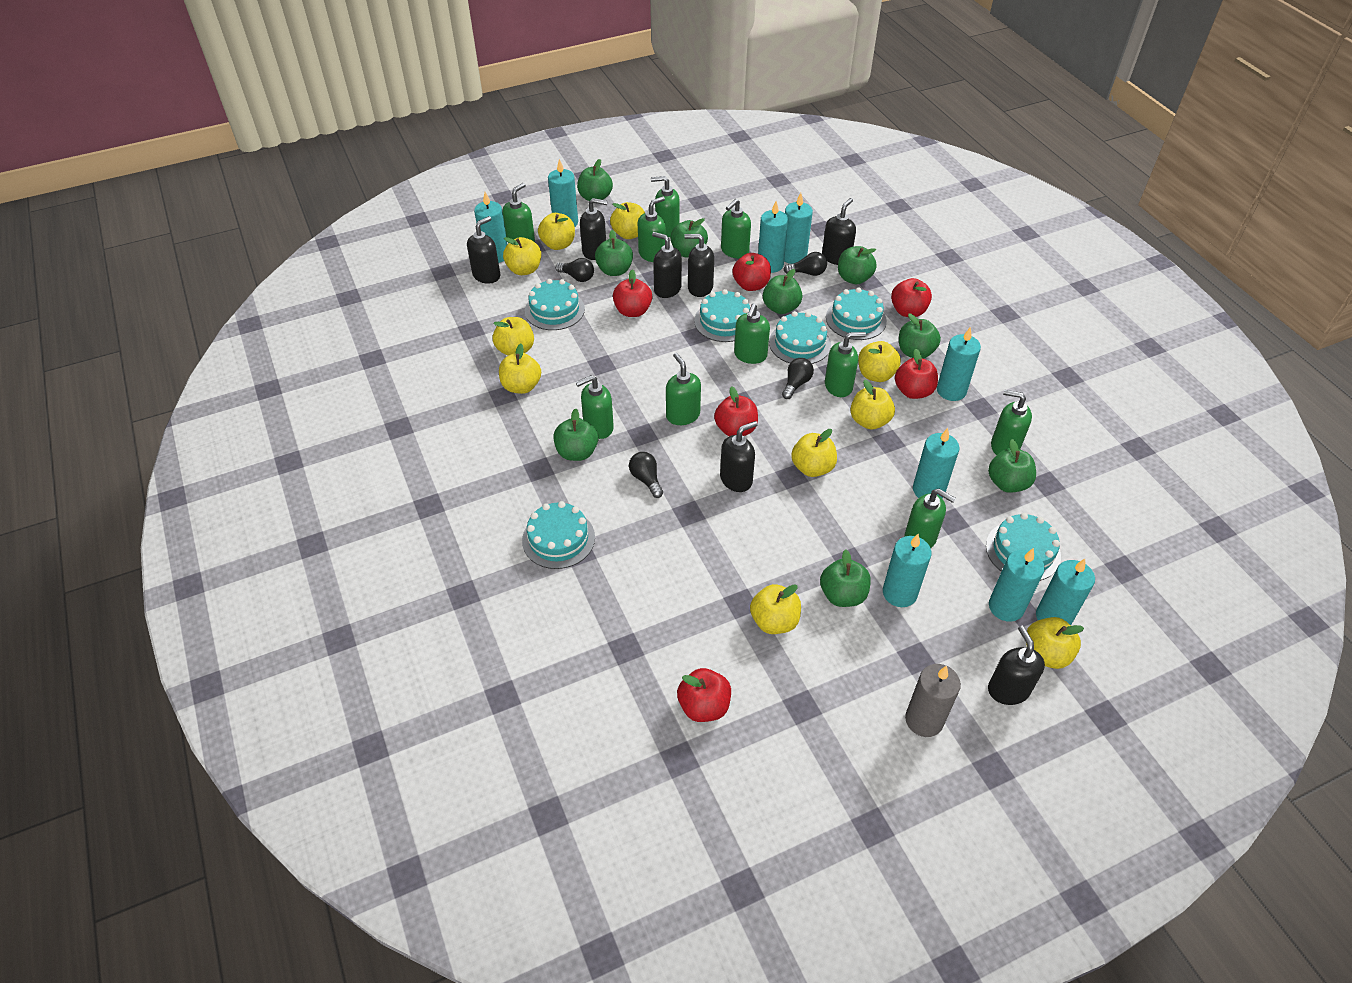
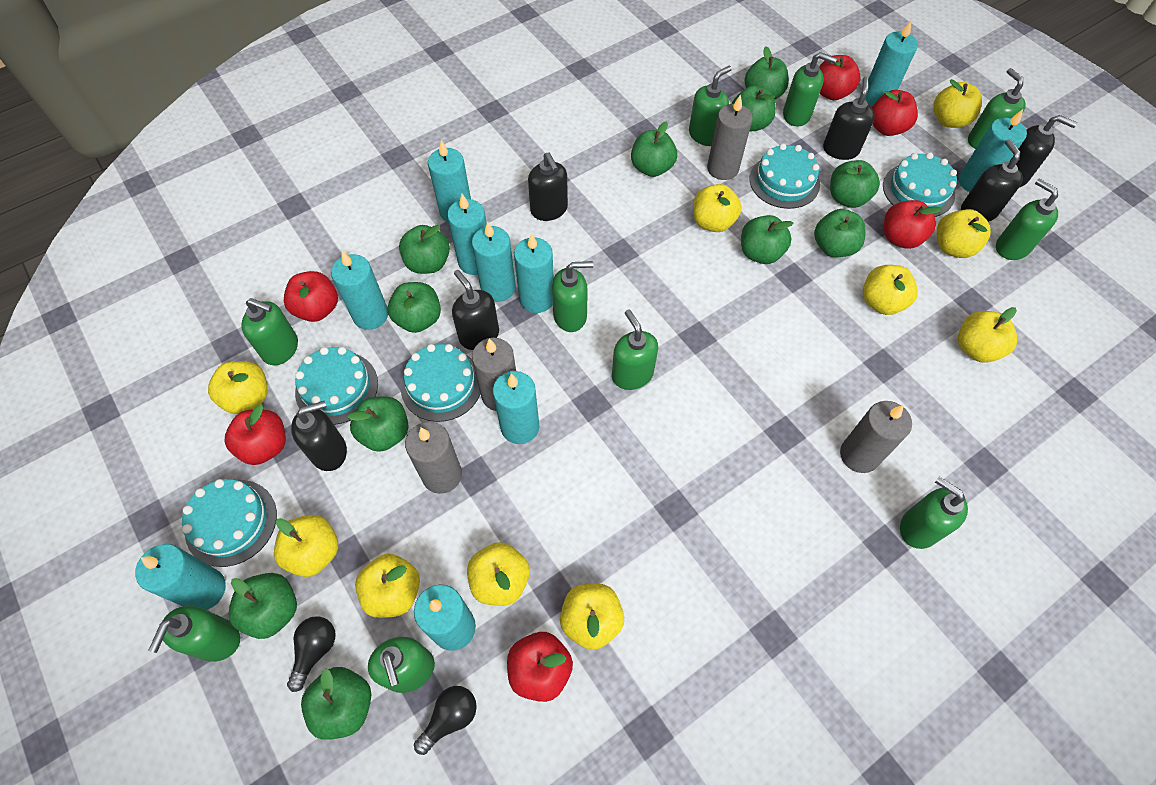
black light bulb: [555,258,594,282] [629,452,663,498] [782,358,814,399] [783,252,827,276] = 4 -> [287,616,336,692] [414,686,477,755] = 2
black soap dispenser: [467,216,501,284] [580,198,607,260] [652,232,682,298] [684,234,714,297] [720,421,758,492] [822,198,856,265] [988,626,1045,705] = 7 -> [291,401,347,471] [452,270,499,350] [528,153,568,221] [823,77,875,160] [961,139,1023,222] [1009,115,1077,187] = 6
green apple: [553,408,598,461] [577,159,613,201] [595,230,633,276] [670,218,708,258] [763,269,803,314] [820,549,871,607] [838,246,877,284] [899,313,941,359] [988,439,1036,493] = 9 -> [229,573,297,639] [301,667,371,740] [348,396,409,452] [388,282,441,333] [399,225,450,274] [631,121,677,177] [732,86,776,132] [741,215,794,264] [745,47,789,100] [814,209,866,257] [830,160,880,208] = 11
grey candle: [905,664,961,737] = 1 -> [405,422,462,494] [472,338,516,411] [707,94,753,180] [840,401,912,473] = 4
turquoise cake: [522,501,595,569] [525,279,585,330] [694,289,750,342] [769,311,831,364] [826,287,887,340] [986,513,1061,581] = 6 -> [182,479,277,567] [295,347,378,425] [401,344,480,422] [750,143,820,209] [883,152,957,217] = 5
turquoise candle: [474,192,507,263] [548,159,578,227] [758,201,788,273] [784,193,813,264] [883,534,932,607] [913,428,960,498] [937,327,981,401] [989,548,1045,622] [1036,559,1095,625] = 9 -> [135,544,226,610] [331,251,388,330] [414,585,476,651] [428,140,471,223] [447,194,487,275] [472,221,516,302] [493,371,539,444] [514,233,554,313] [865,20,918,106] [959,109,1027,192] = 10

